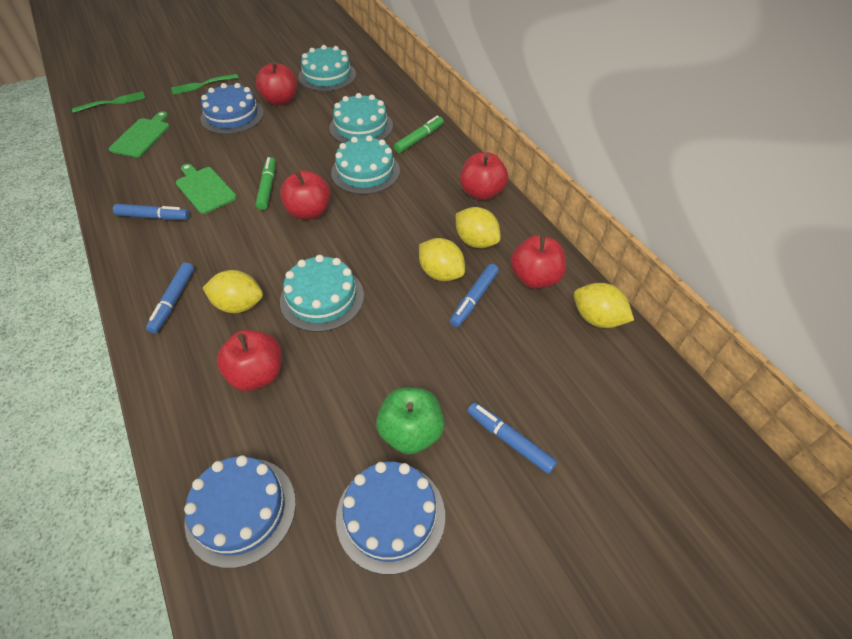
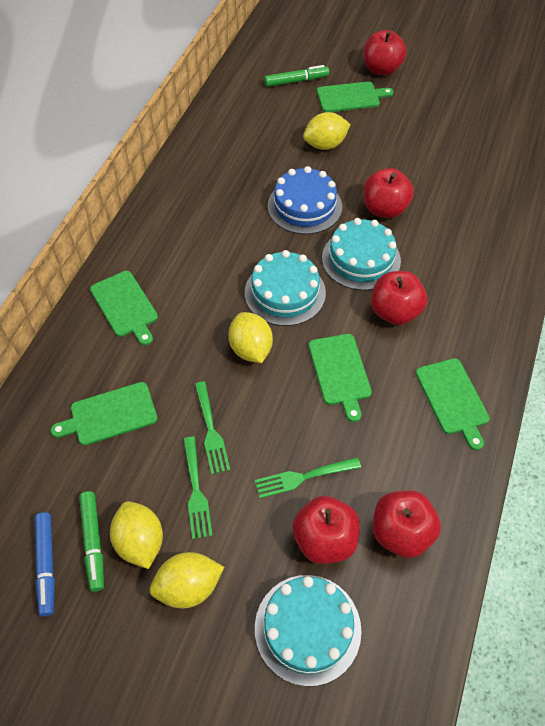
blue cake: [184,455,296,568] [200,83,264,134] [336,462,445,575] = 3 -> [268,166,342,234] = 1
blue marker: [113,204,189,220] [146,263,194,334] [450,264,499,327] [467,402,557,474] = 4 -> [34,512,55,617] = 1
green apple: [376,387,445,454] = 1 -> none = 0
green cutting board: [109,111,170,158] [176,164,237,214] = 2 -> [51,382,158,446] [90,271,158,345] [309,334,372,422] [317,82,394,112] [416,358,490,450] = 5
green fork: [72,91,145,113] [171,74,239,95] = 2 -> [183,436,213,539] [195,381,230,475] [255,457,361,498] = 3
turquoise cake: [280,255,364,332] [298,45,356,92] [329,93,393,143] [331,135,400,195] = 4 -> [245,250,326,326] [255,575,361,686] [322,218,401,290] = 3

